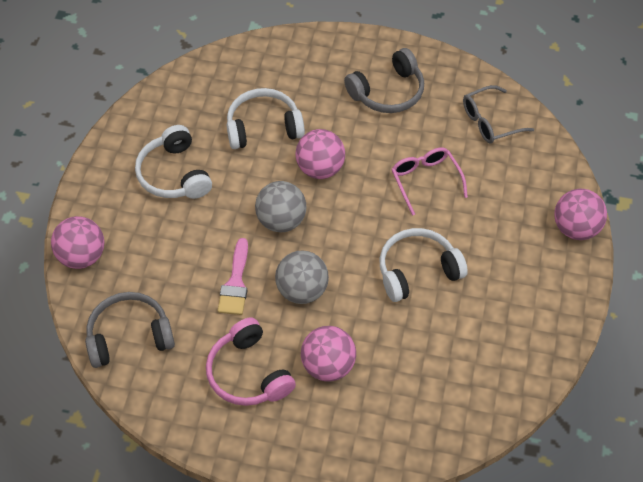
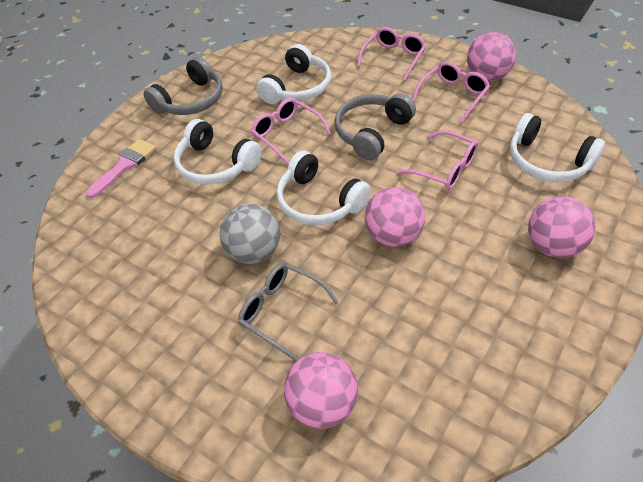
grey ball: [255,181,306,232] [275,250,329,304] = 2 -> [220,204,280,264] = 1
pink glasses: [391,148,468,216] = 1 -> [251,98,331,164] [357,27,426,80] [397,130,478,190] [412,61,490,123] = 4
pink headphones: [206,317,296,406] = 1 -> none = 0
white headphones: [135,125,212,199] [227,88,305,149] [380,228,468,302] = 3 -> [174,119,262,185] [256,44,331,104] [277,151,371,225] [510,113,605,182] = 4

